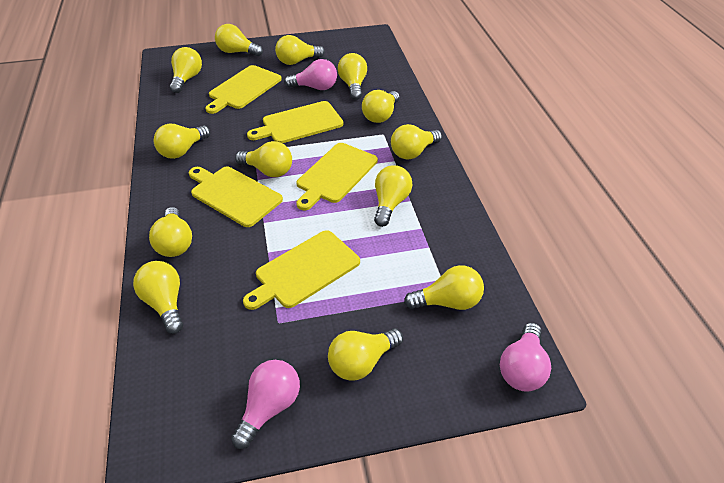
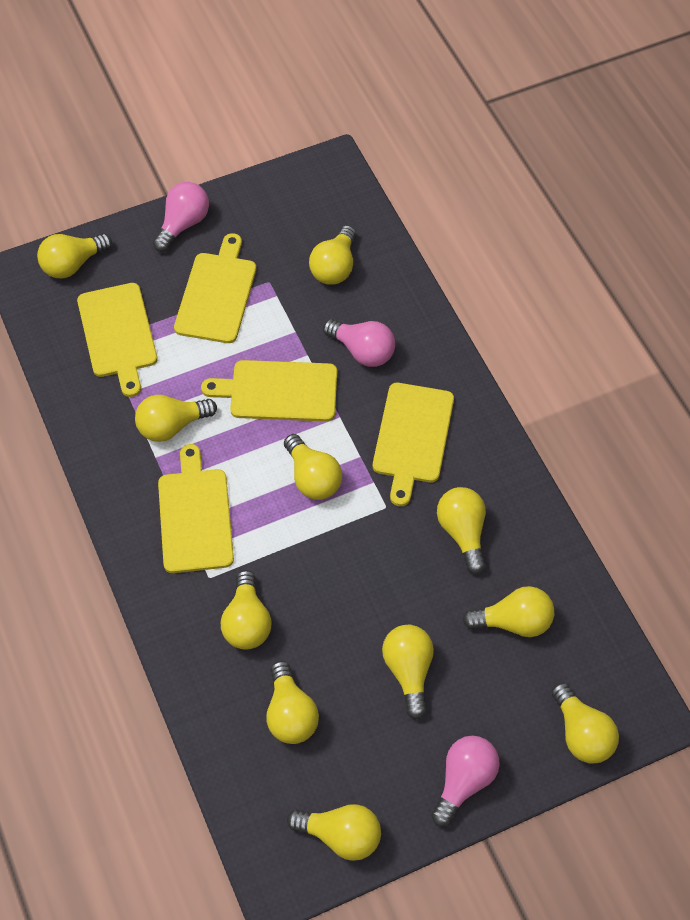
yellow light bulb: [133,261,183,334] [149,207,192,257] [154,124,210,159] [170,47,202,93] [215,24,263,56] [235,141,292,177] [275,35,325,65] [328,328,403,381] [338,53,367,100] [362,90,399,123] [374,165,412,227] [391,124,442,159] [404,265,484,310] = 13 -> [37,233,112,278] [135,395,217,442] [221,570,271,650] [266,661,319,744] [284,434,342,500] [287,804,381,861] [309,225,356,285] [382,625,434,719] [437,487,486,574] [462,586,554,637] [551,682,619,764] = 11

